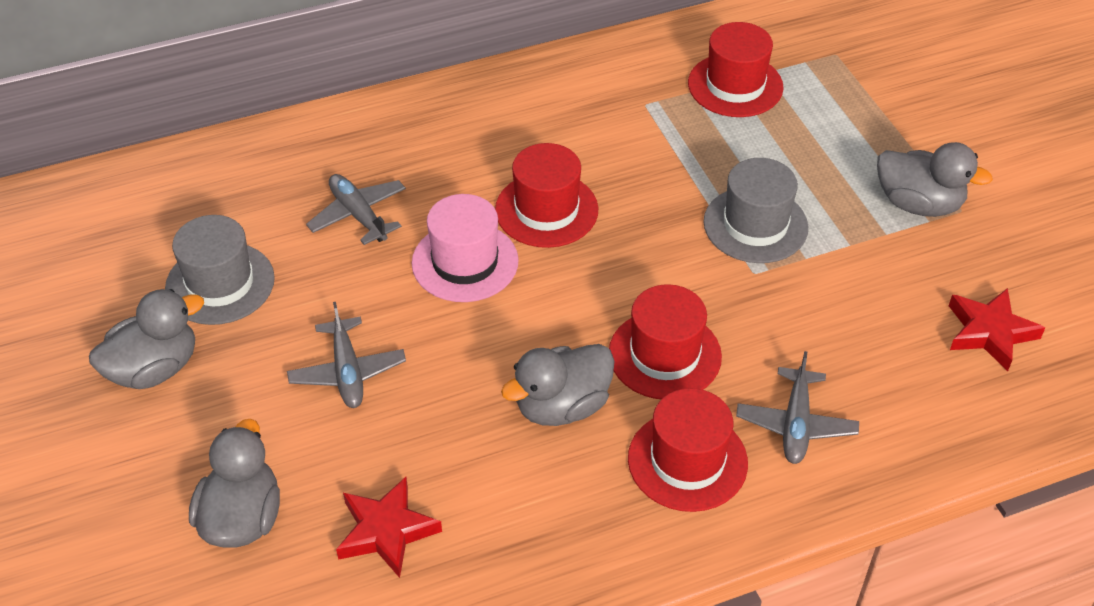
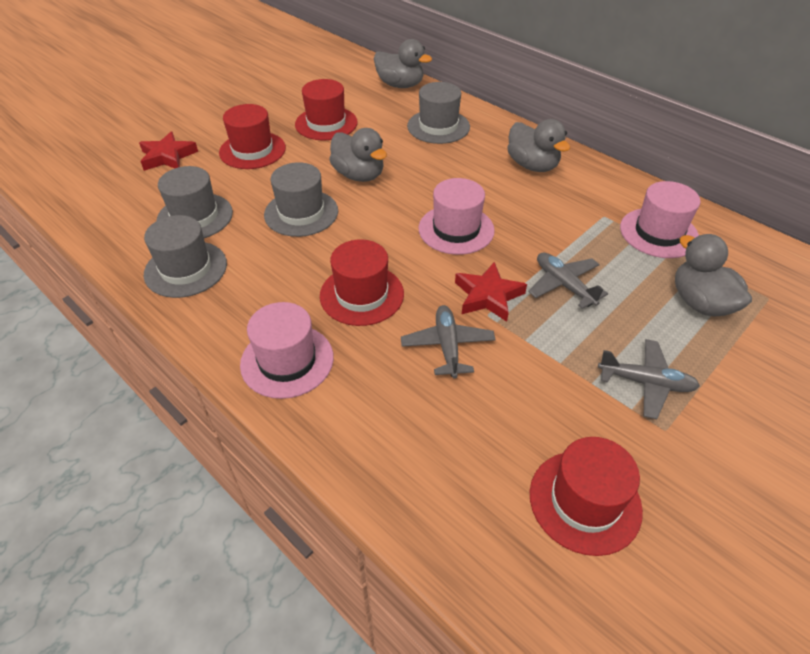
grey hat: [165,215,275,325] [703,158,808,263] = 2 -> [144,215,227,298] [156,166,233,238] [264,162,338,237] [407,82,470,144] = 4
pink hat: [412,194,519,302] = 1 -> [240,302,334,399] [418,178,495,255] [620,181,701,258] = 3

